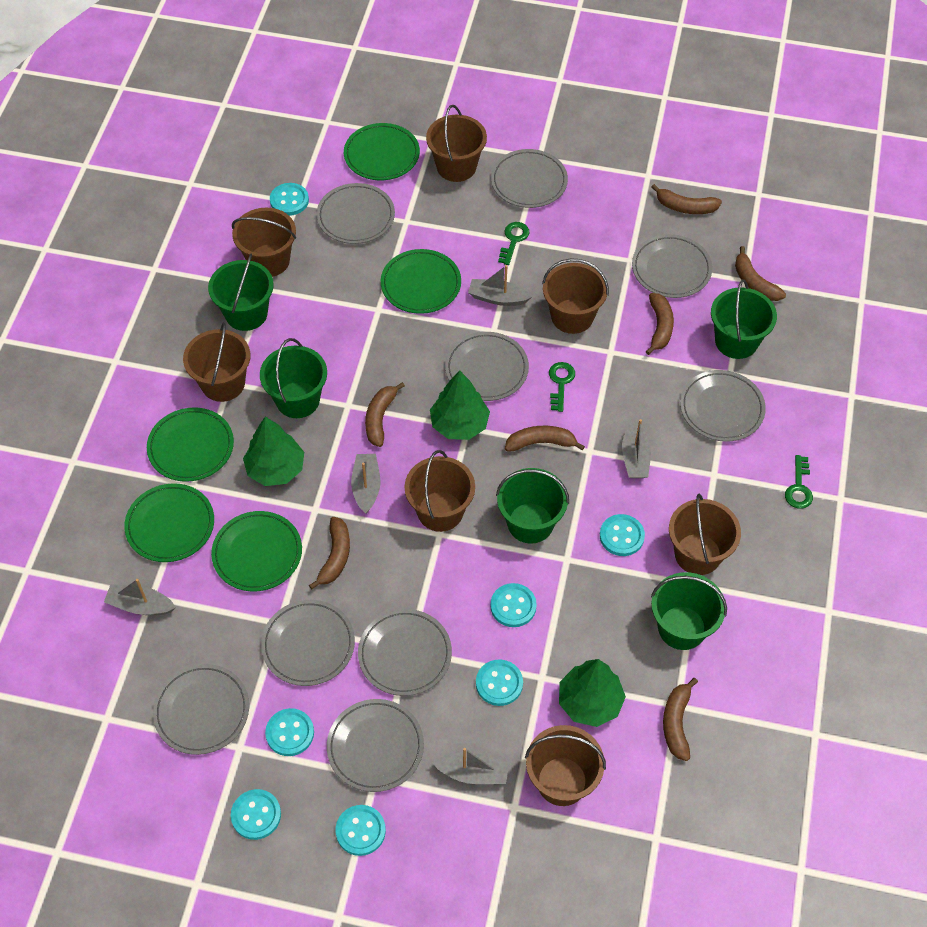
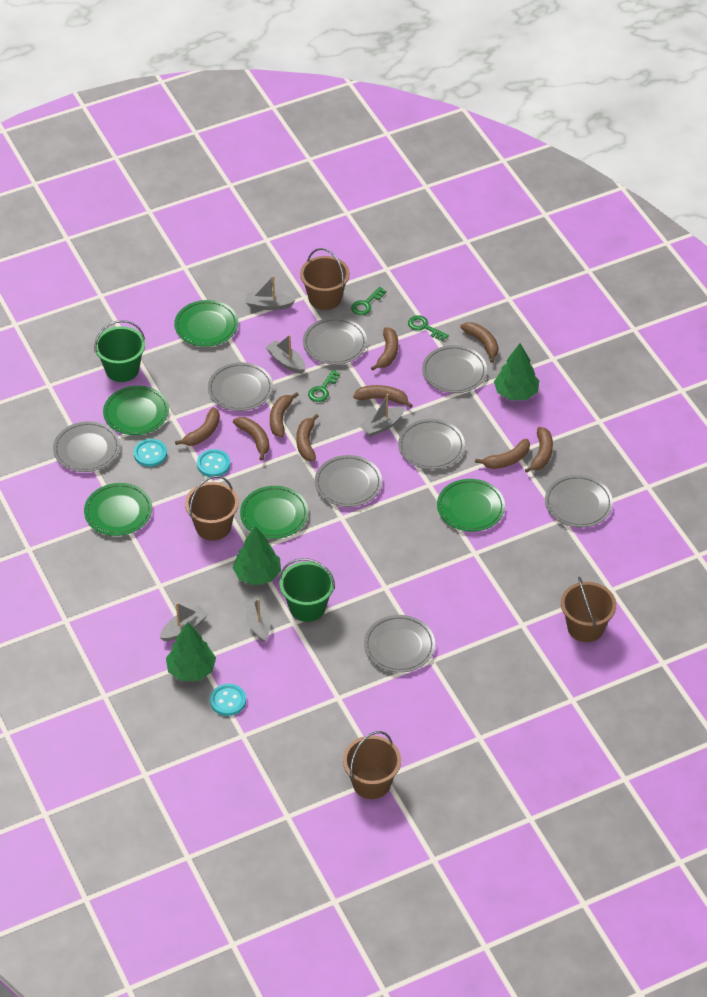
brown banana: [309,517,350,589] [365,382,405,447] [505,426,585,452] [645,293,674,355] [652,184,722,214] [663,678,698,761] [735,246,786,301] = 7 -> [175,407,220,446] [233,417,270,461] [270,392,299,437] [296,414,319,461] [353,385,413,408] [371,327,398,371] [460,322,499,363] [475,439,530,469] [525,427,553,473] = 9
brown bucket: [183,323,251,402] [232,208,296,277] [405,450,475,532] [426,105,487,182] [525,725,606,806] [542,258,609,334] [669,493,741,575] = 7 -> [185,476,239,541] [300,248,350,310] [343,731,401,799] [561,577,616,642] = 4
green bucket: [208,254,274,331] [260,338,327,418] [496,468,569,544] [651,572,727,650] [711,279,777,359] = 5 -> [94,320,145,382] [279,558,335,622] = 2
grey plate: [153,664,249,755] [261,600,355,686] [316,183,395,244] [327,699,424,792] [358,609,452,696] [445,332,529,401] [491,149,568,208] [632,234,712,298] [680,370,766,442] = 9 -> [53,421,120,472] [208,362,273,411] [303,317,367,365] [315,455,382,507] [364,615,435,673] [398,419,465,470] [422,345,487,393] [545,475,613,528] = 8
turquoise button: [231,789,281,840] [265,708,314,756] [270,183,309,216] [335,805,386,856] [476,660,523,706] [490,583,537,627] [600,514,645,556] = 7 -> [134,439,167,467] [197,449,230,477] [210,684,246,716] = 3

